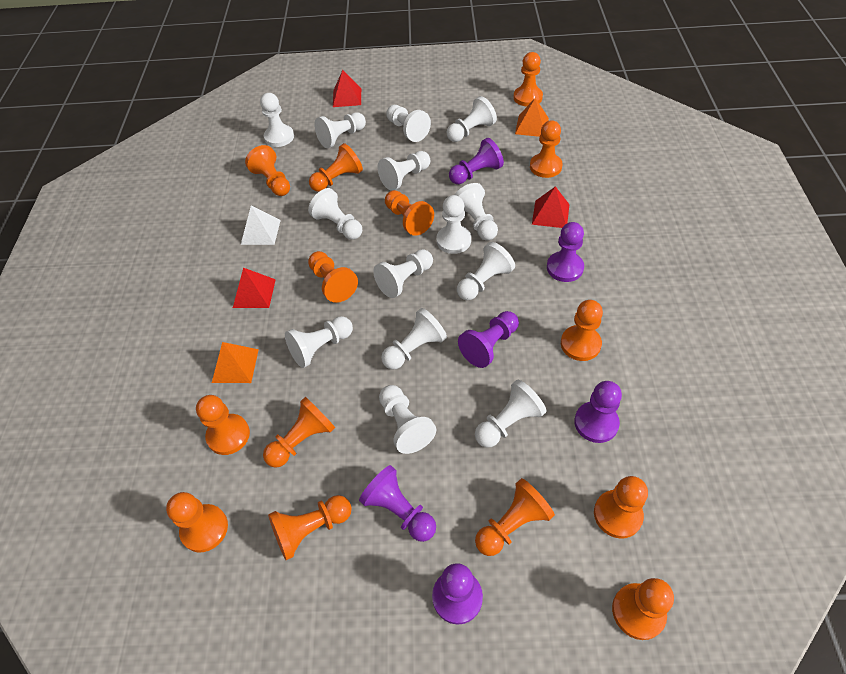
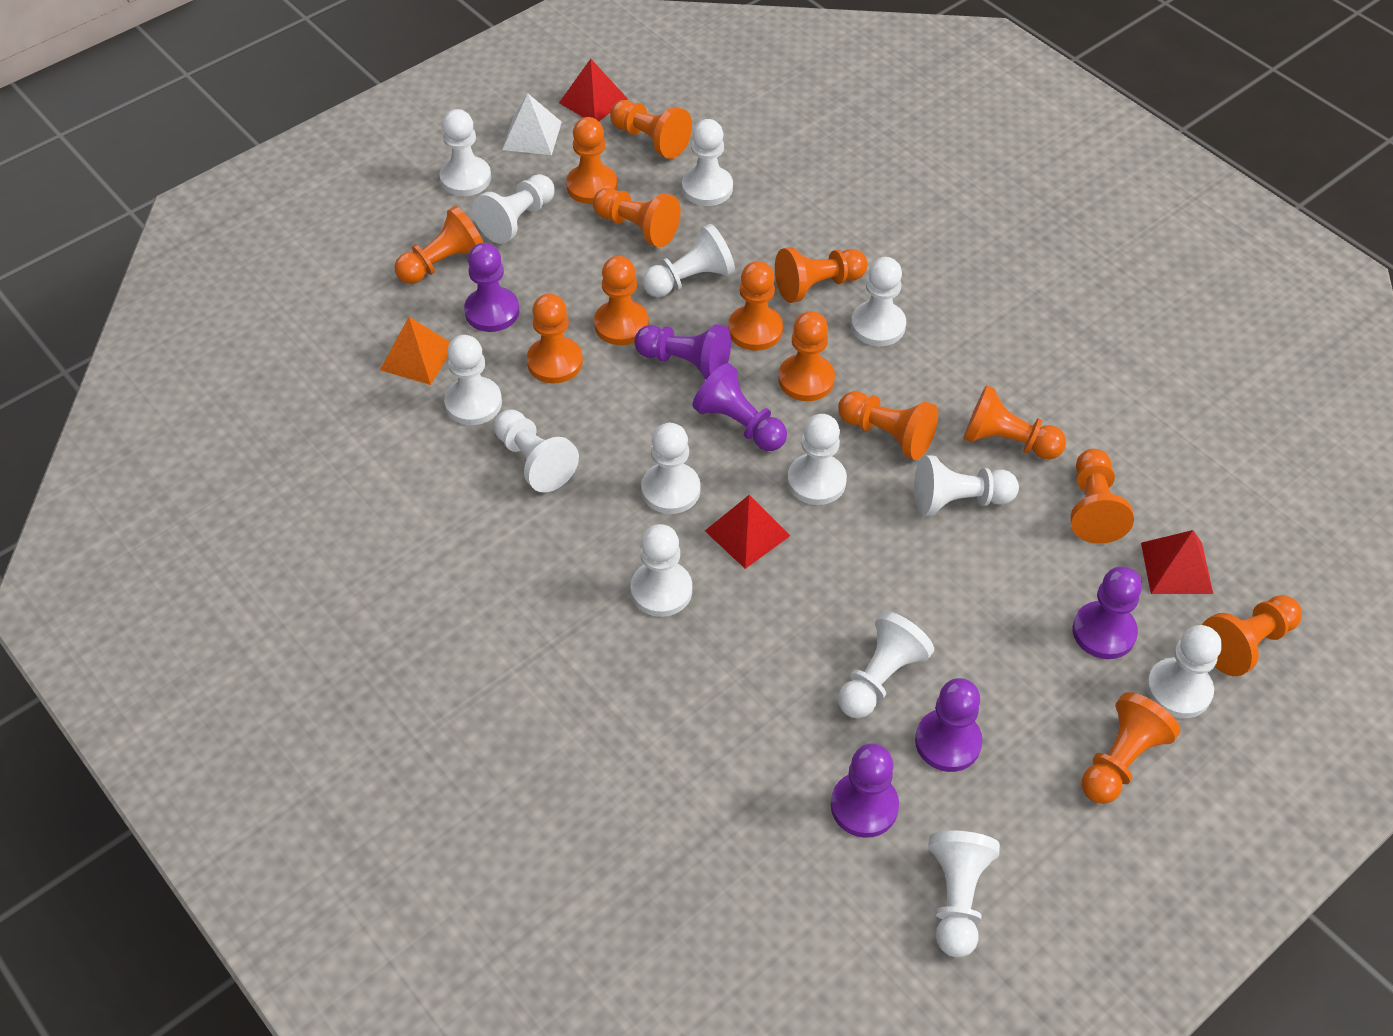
orange pyramid: [212,342,259,383] [515,98,549,137] = 2 -> [380,317,450,385] = 1

